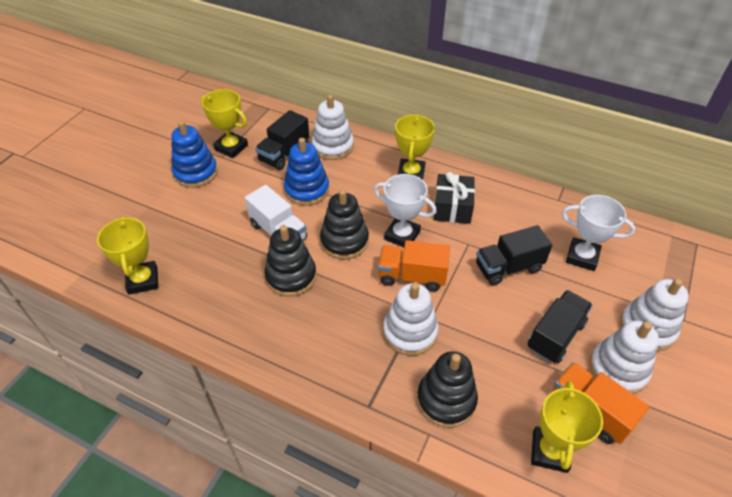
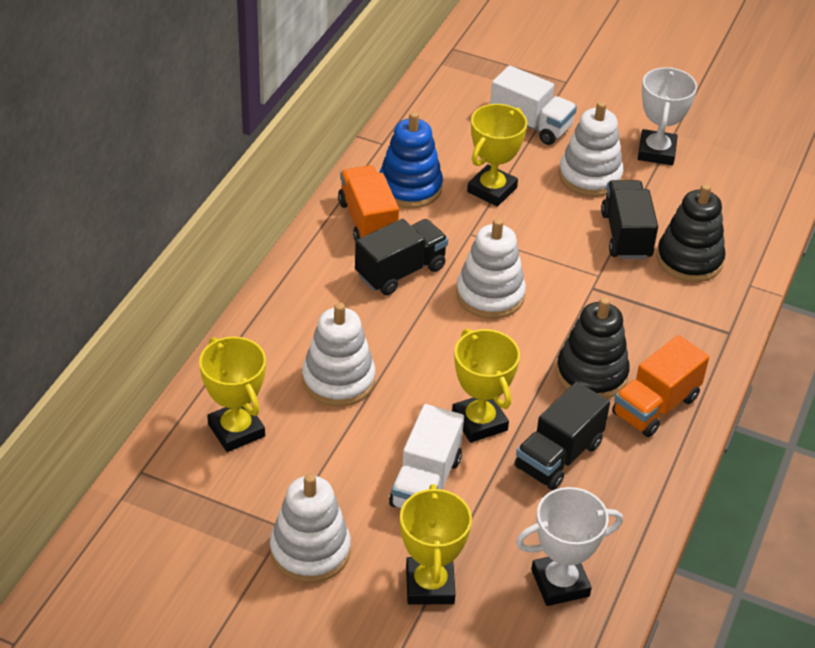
black gift: [434,172,475,224] = 1 -> none = 0
black stacking toy: [265,225,316,297] [320,189,369,260] [417,351,478,428] = 3 -> [556,297,630,399] [656,184,726,282] = 2
blue stacking toy: [171,121,218,188] [284,138,329,206] = 2 -> [379,112,443,208] = 1
white truck: [245,185,307,240] = 1 -> [389,404,464,508] [490,65,577,145] = 2

